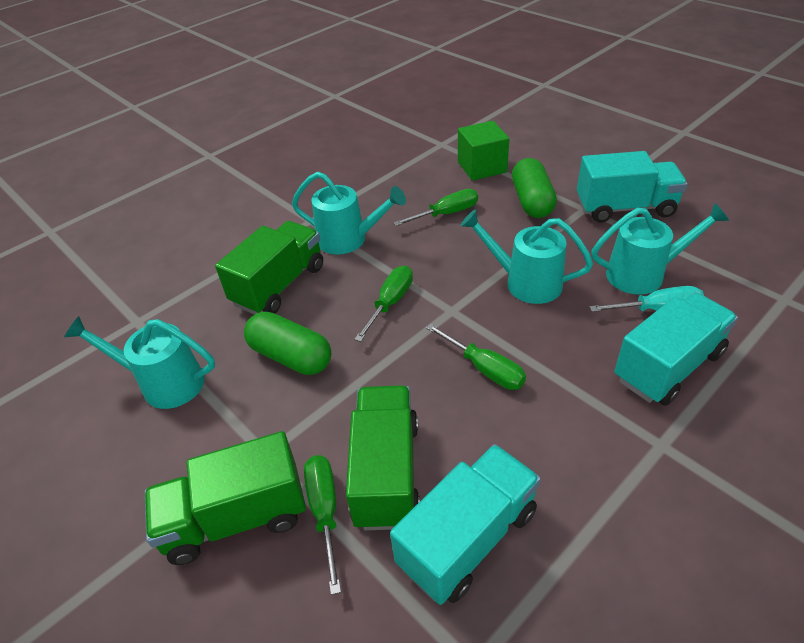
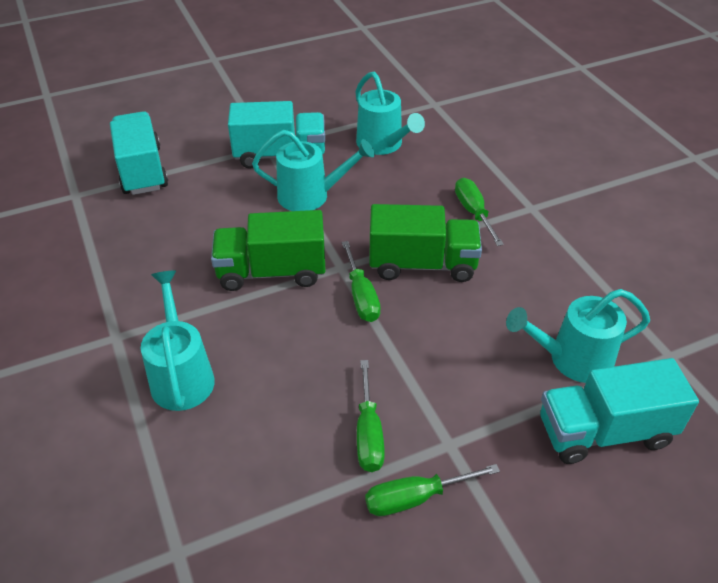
green capsule: [244,312,331,375] [512,158,557,218] = 2 -> none = 0
green cube: [458,121,509,181] = 1 -> none = 0
green truck: [145,431,306,565] [215,221,323,315] [346,385,420,530] = 3 -> [211,210,326,291] [369,204,482,282] = 2
turquoise screwdriver: [590,286,704,312] = 1 -> none = 0

